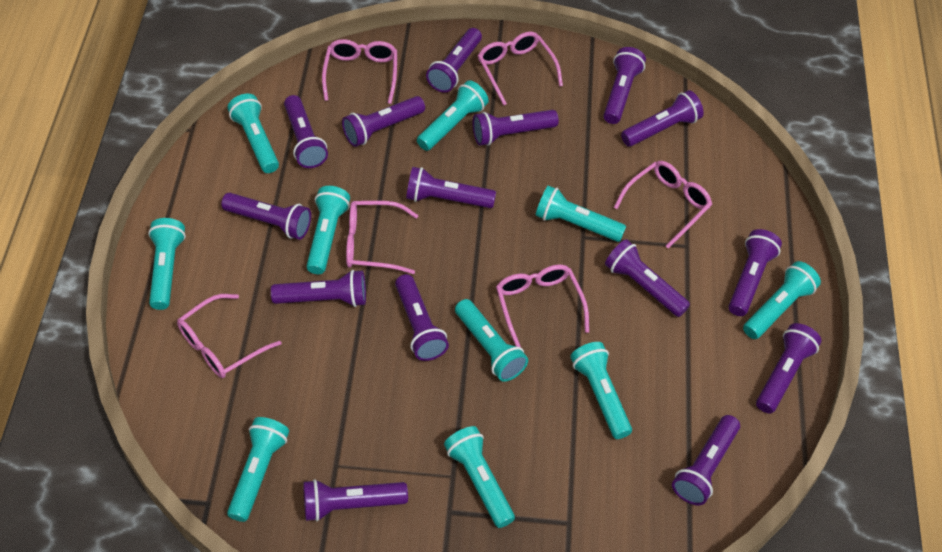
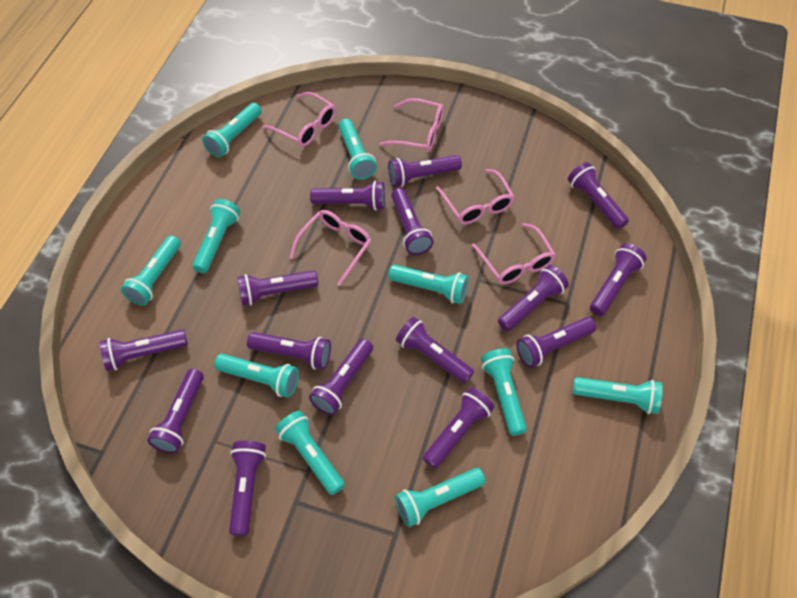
pink glasses: [177,294,281,378] [322,39,397,104] [346,201,418,274] [478,32,563,106] [496,265,589,348] [614,161,712,248] = 6 -> [263,92,336,147] [289,210,372,286] [379,98,444,152] [436,169,515,225] [472,223,556,284] = 5

